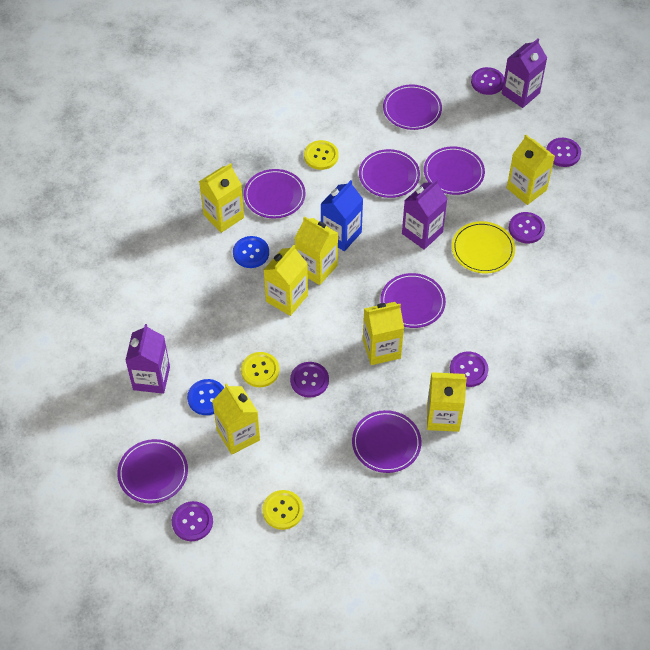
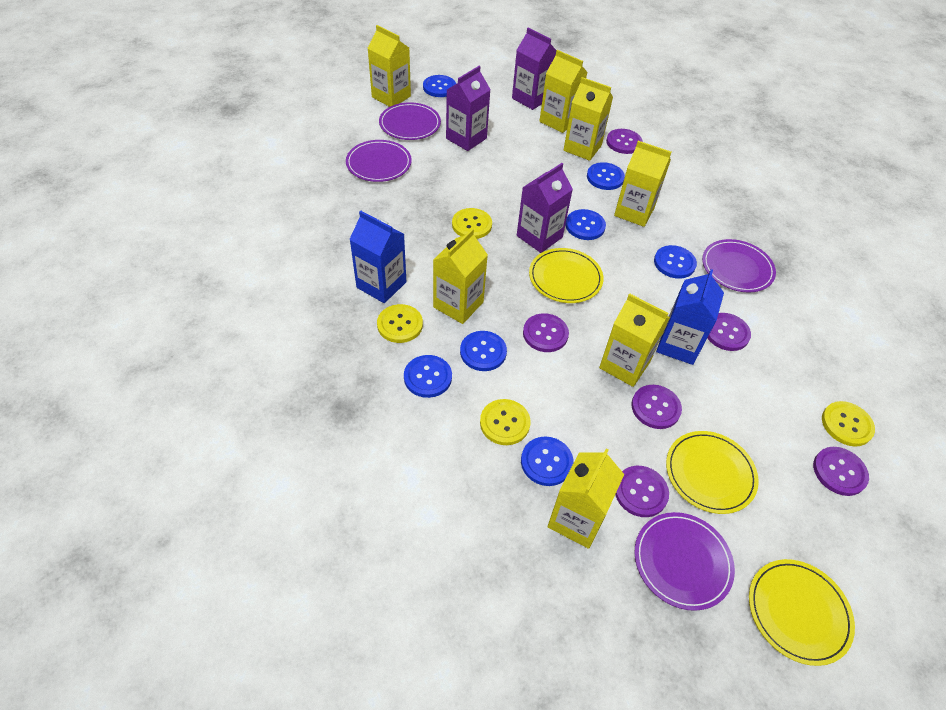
blue button: [187,379,224,415] [233,236,269,268] = 2 -> [404,355,452,398] [423,75,456,97] [460,331,507,371] [521,437,573,486] [566,209,606,240] [587,162,625,190] [654,245,697,279] = 7
blue carton: [321,180,363,251] = 1 -> [349,210,406,303] [656,269,724,365] = 2
purple plate: [117,439,188,504] [244,169,306,219] [352,410,421,473] [359,149,420,198] [381,273,446,328] [383,85,442,130] [424,146,485,195] = 7 -> [346,140,412,182] [379,102,441,140] [634,512,735,611] [702,239,776,292] = 4
yellow button: [241,352,279,387] [262,490,303,530] [304,140,339,170] = 3 -> [377,304,423,343] [452,208,492,239] [480,399,531,445] [822,401,875,447] = 4
yellow plate: [452,221,515,274] = 1 -> [529,248,603,303] [666,431,759,514] [749,559,855,666] = 3

